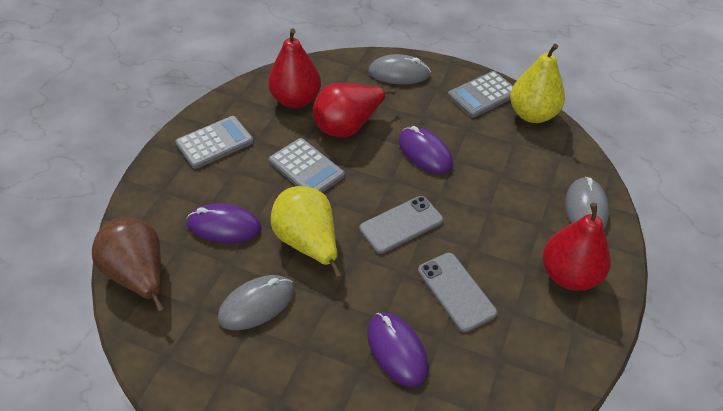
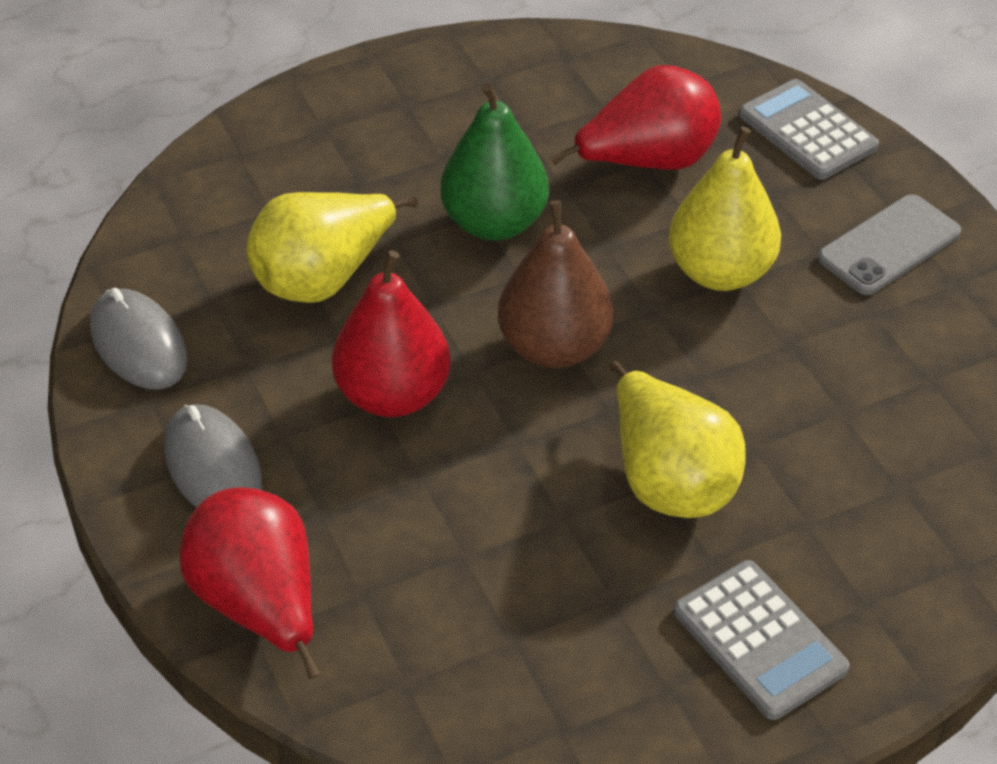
green pear: none = 0 -> [440,83,549,241] = 1
grey calculator: [175,116,254,169] [269,138,345,193] [448,71,513,118] = 3 -> [674,560,850,720] [739,79,879,180] = 2
grey mouse: [218,275,294,330] [368,54,431,84] [565,177,609,229] = 3 -> [90,288,188,389] [164,404,262,507] = 2
grey phone: [359,196,443,254] [418,253,497,332] = 2 -> [818,194,961,295] = 1
purple mouse: [186,203,261,243] [367,312,428,387] [399,126,453,174] = 3 -> none = 0
yellow pear: [271,186,342,278] [510,44,565,123] = 2 -> [246,192,418,303] [609,361,745,518] [668,127,781,291] = 3

